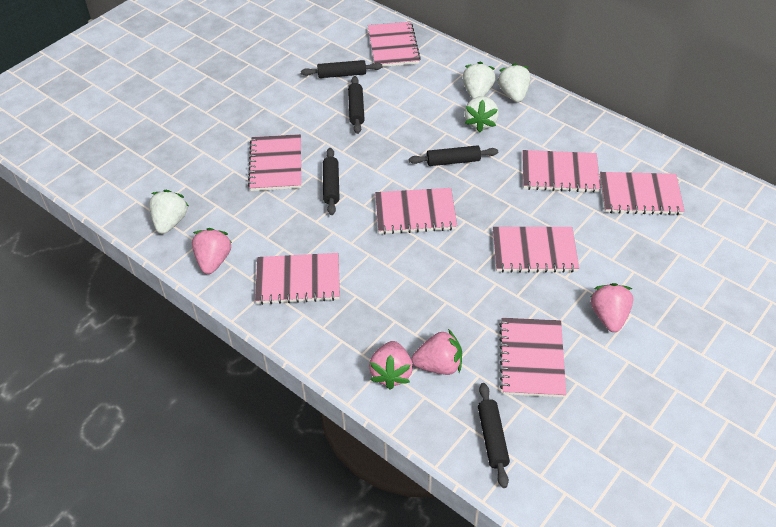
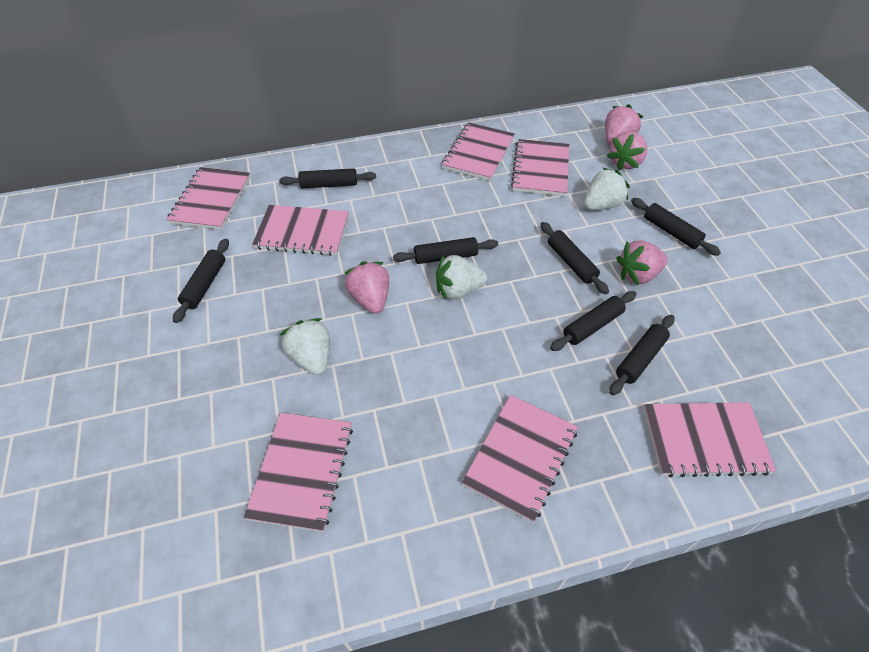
black rolling pin: [301,60,382,78] [323,148,339,215] [348,76,364,134] [409,145,498,166] [478,383,510,488] = 5 -> [173,239,229,323] [279,168,376,188] [393,237,498,264] [540,222,609,294] [550,291,636,351] [609,315,674,395] [631,198,721,256] = 7
pink notebook: [248,134,301,191] [255,253,340,305] [368,22,421,67] [375,188,457,234] [493,227,579,273] [499,318,566,397] [522,150,600,193] [600,172,684,215] = 8 -> [167,167,251,230] [244,413,353,532] [252,205,349,256] [442,122,515,181] [462,395,578,523] [511,139,569,196] [643,402,776,477] = 7
white strawberry: [149,190,189,234] [462,62,496,99] [464,96,499,133] [497,63,531,103] = 4 -> [280,318,330,375] [436,255,487,301] [584,168,630,210] = 3

